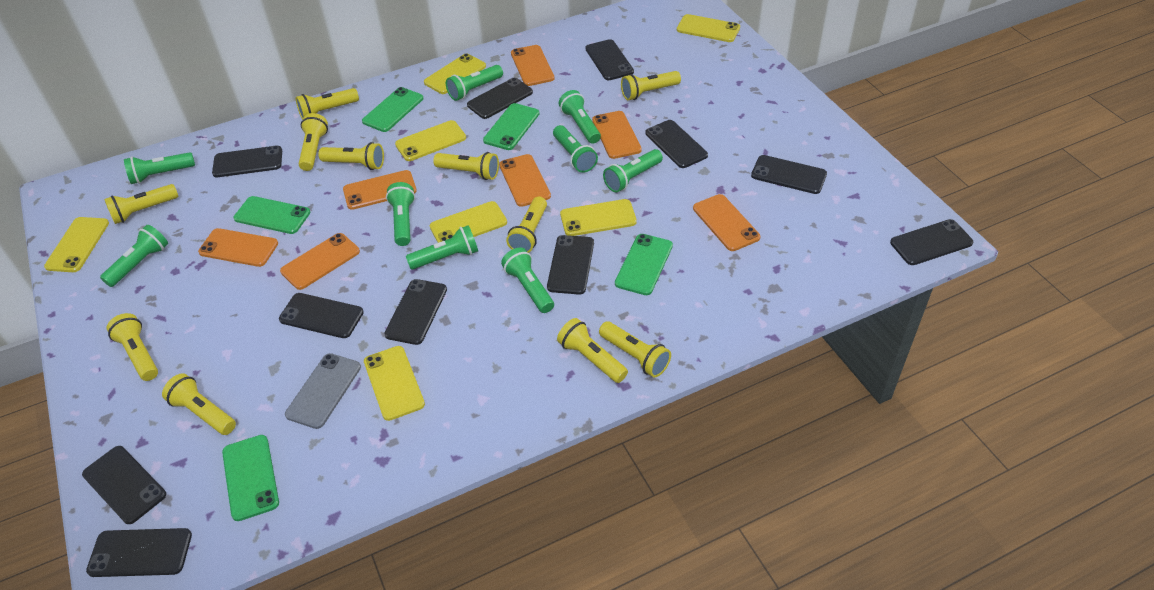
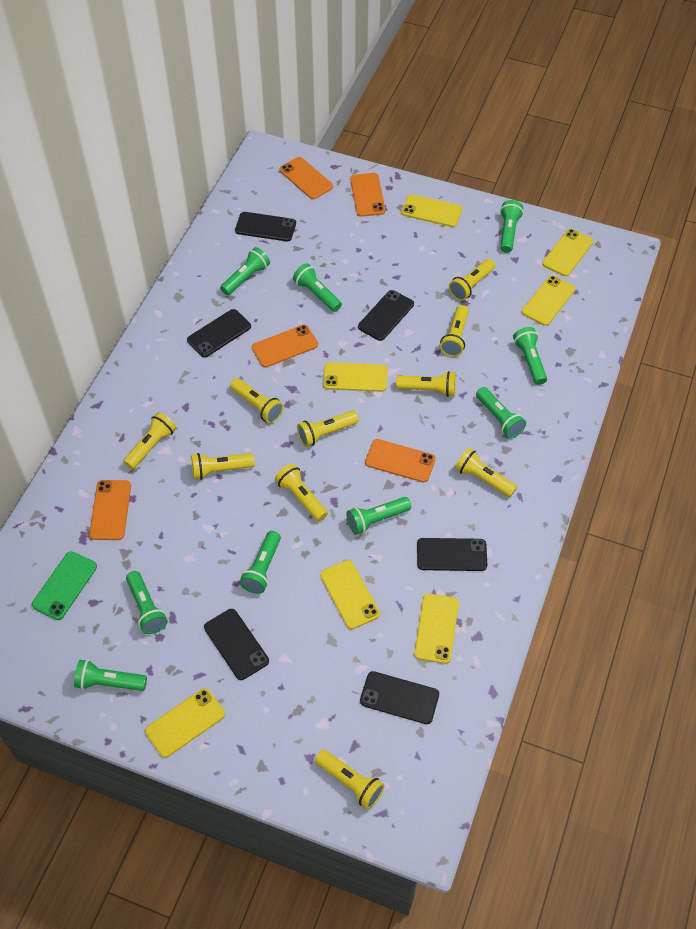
black phone: [82,446,166,524] [86,528,192,577] [212,145,282,177] [279,293,364,338] [384,279,447,345] [467,78,533,119] [547,235,594,295] [585,39,634,80] [645,120,708,168] [751,155,827,194] [890,219,973,265] = 11 -> [187,309,251,357] [204,609,269,680] [235,212,296,241] [358,290,414,341] [360,671,439,724] [417,538,487,571] = 6
green phone: [222,435,279,521] [233,196,310,234] [362,87,423,132] [483,103,539,150] [615,234,673,295] = 5 -> [32,551,97,620] = 1
grey phone: [285,353,361,429] = 1 -> none = 0
orange phone: [198,228,278,267] [280,233,360,290] [343,170,417,210] [499,154,551,207] [511,45,555,86] [592,111,642,159] [693,194,760,251] = 7 -> [89,480,131,540] [252,325,318,367] [280,157,333,199] [350,173,385,217] [365,439,436,482] = 5
yellow flashlight: [104,184,179,224] [107,313,158,381] [162,373,236,435] [296,88,359,120] [299,113,328,171] [318,142,384,170] [433,152,499,180] [506,197,547,253] [557,318,628,383] [599,321,671,377] [621,71,681,100] = 11 -> [123,412,176,469] [191,453,255,480] [230,378,284,423] [275,464,328,521] [297,411,359,447] [315,750,385,809] [396,371,456,397] [440,305,469,357] [449,259,495,301] [455,448,517,497] = 10

